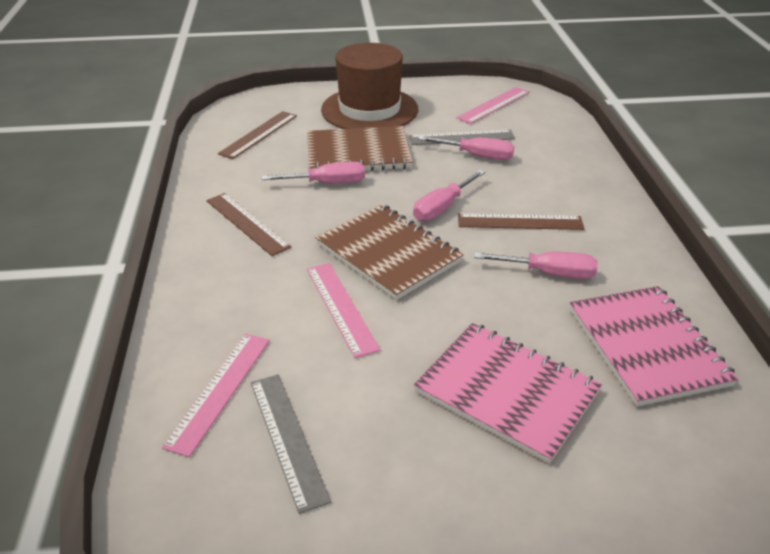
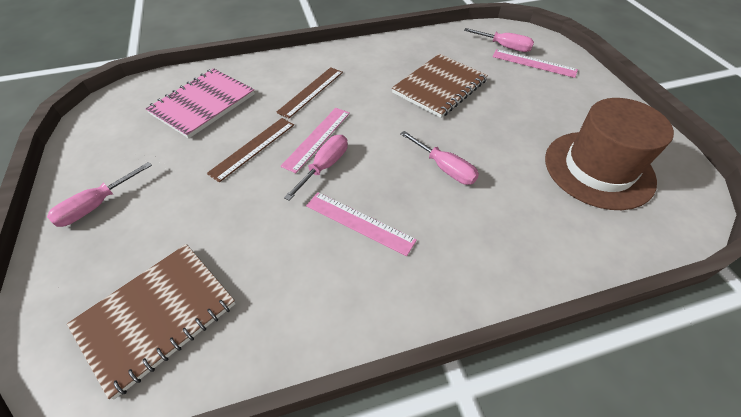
brown ruler: [206,193,291,256] [218,111,297,159] [458,213,584,230] = 3 -> [207,118,294,182] [276,67,343,119] = 2
grey ruler: [251,374,331,514] [409,130,515,145] = 2 -> none = 0
pink notebook: [414,323,602,464] [570,286,739,407] = 2 -> [146,68,255,139] = 1

